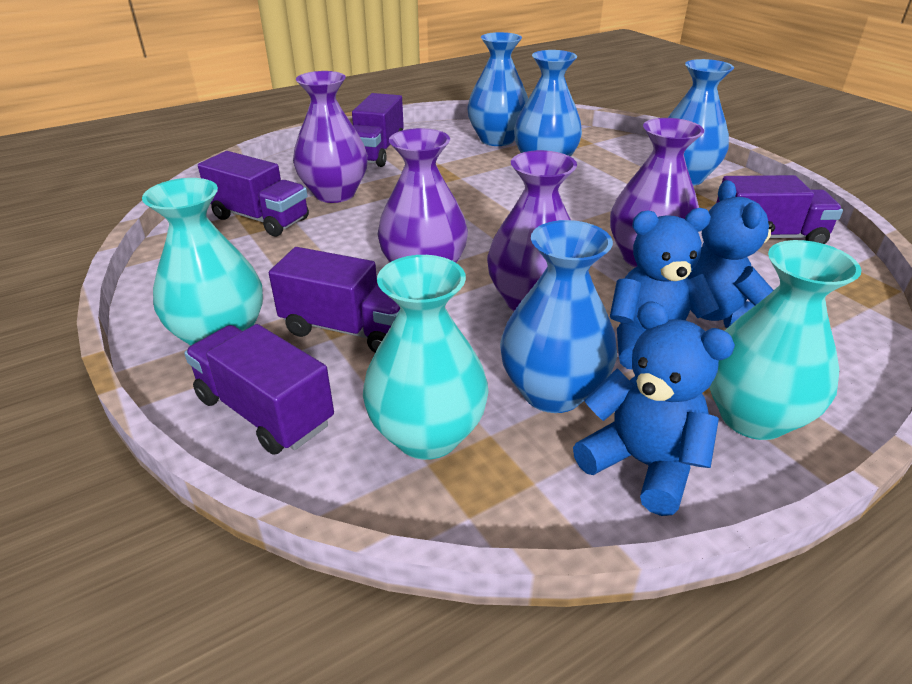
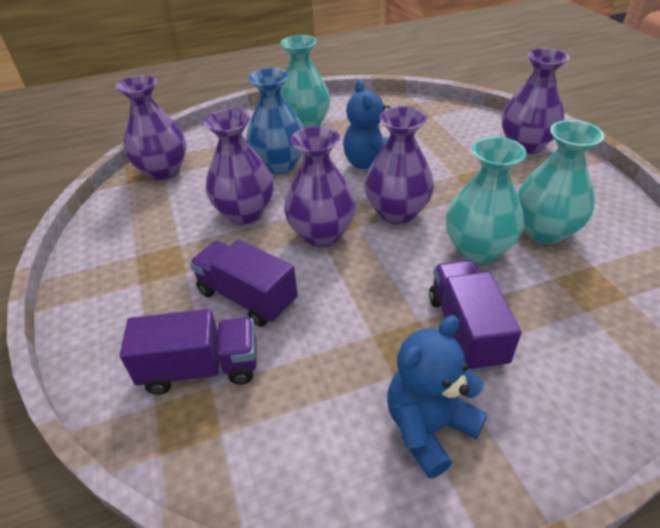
blue teddy bear: [573,301,735,516] [610,208,720,369] [688,180,775,328] = 3 -> [343,80,391,169] [387,315,488,478] = 2
blue vase: [467,32,528,146] [500,220,617,413] [514,50,582,157] [668,59,734,186] = 4 -> [246,68,303,174] = 1
purple truck: [184,324,334,455] [198,151,309,236] [269,247,400,353] [352,93,404,167] [716,175,843,244] = 5 -> [120,309,257,395] [190,239,298,327] [429,260,521,372] = 3
purple vase: [293,71,368,203] [377,128,468,263] [487,150,577,311] [610,118,704,267] = 4 -> [115,75,186,181] [204,109,274,225] [284,126,356,247] [364,106,434,224] [501,48,570,154] = 5

